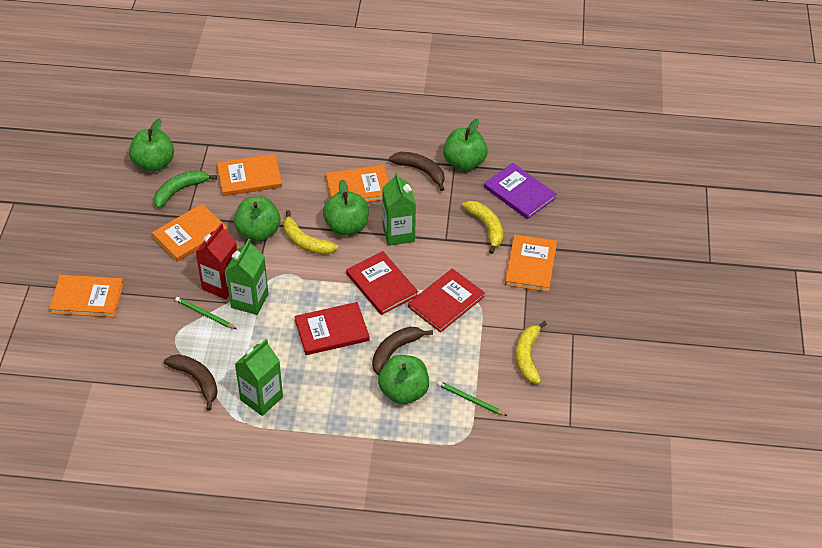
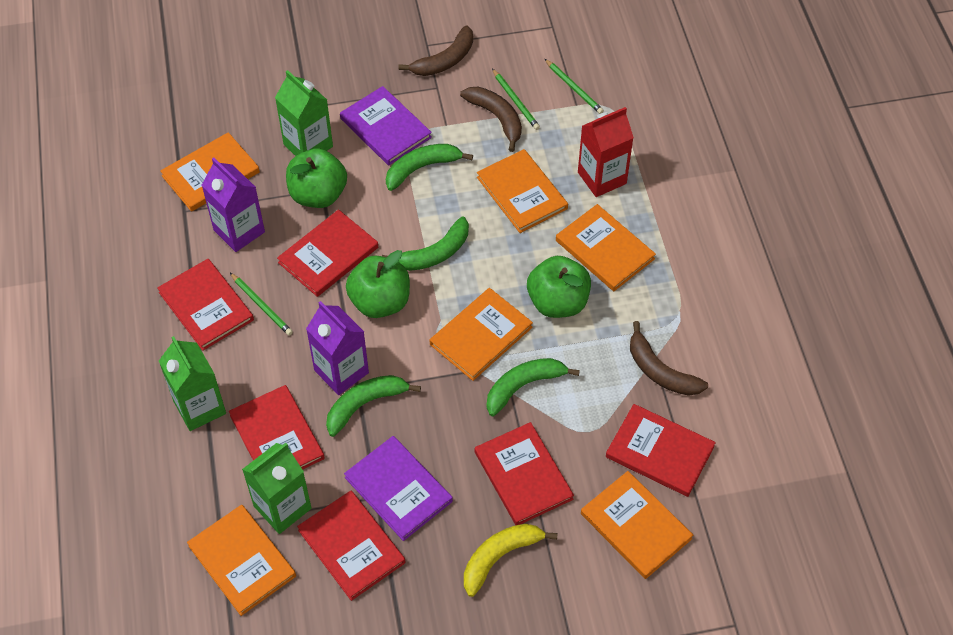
green apple: [129,118,174,172] [234,196,281,241] [323,179,369,235] [378,355,429,404] [443,119,488,171] = 5 -> [286,148,347,208] [346,250,410,318] [527,256,591,318] = 3
green banana: [154,170,217,208] = 1 -> [326,375,421,437] [382,217,469,271] [386,144,473,191] [487,358,580,416] = 4
green pencil: [175,297,237,329] [437,381,507,416] = 2 -> [230,273,293,336] [492,69,540,130] [545,59,604,114] = 3
orange book: [49,275,124,317] [152,204,228,262] [217,154,282,196] [326,165,389,202] [505,234,557,292] = 5 -> [160,132,260,212] [187,505,296,616] [430,288,533,381] [477,149,568,233] [556,204,656,291] [581,471,693,579] = 6
purple book: [484,163,556,219] = 1 -> [340,86,432,165] [344,436,453,541] = 2
purple carton: none = 0 -> [202,158,265,252] [306,301,369,395] = 2
red book: [295,302,370,355] [346,251,418,315] [408,268,485,333] = 3 -> [157,259,254,351] [229,385,325,470] [277,209,378,297] [297,491,405,601] [475,422,574,525] [606,404,716,497] = 6
yellow banana: [284,210,338,255] [462,201,503,254] [516,321,547,384] = 3 -> [464,524,558,597] = 1

